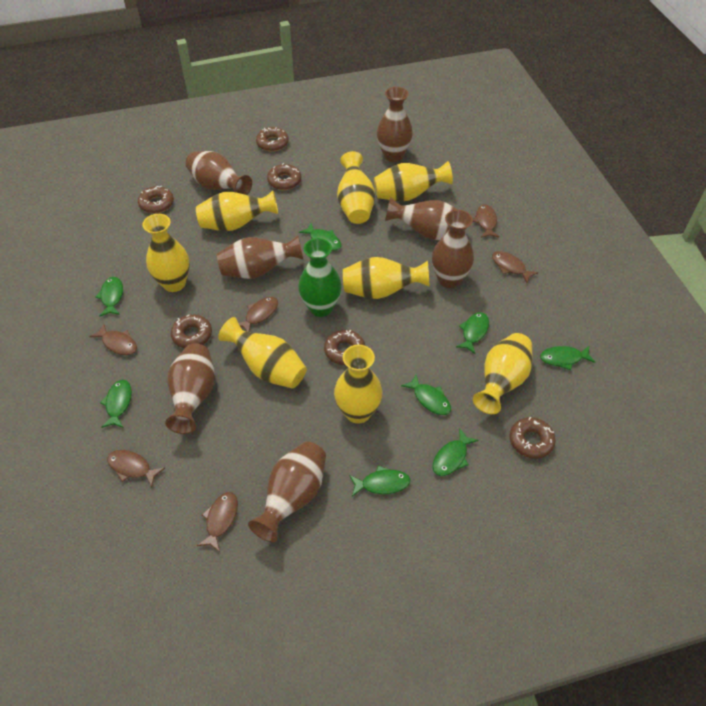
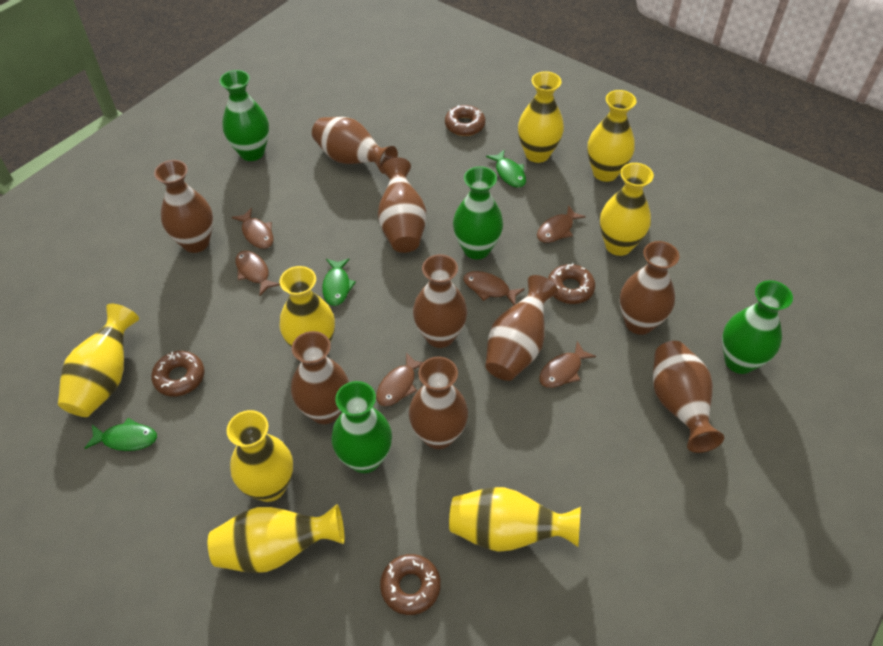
brown donut: [138,185,174,213] [171,314,212,348] [256,127,289,152] [267,163,301,190] [324,330,365,365] [510,417,556,459] = 6 -> [151,351,204,396] [380,554,441,615] [445,105,485,136] [548,263,595,304] = 4
brown vase: [165,344,215,434] [186,151,252,195] [217,235,304,279] [248,441,326,542] [377,87,413,162] [385,197,458,240] [432,210,474,288] = 7 -> [154,160,213,253] [291,331,349,424] [312,117,398,174] [378,158,426,253] [409,356,468,449] [413,254,467,348] [486,275,558,381] [620,241,680,335] [653,341,724,453] = 9
green fish: [95,277,123,316] [100,380,132,428] [299,223,341,251] [349,465,411,497] [401,375,451,415] [433,428,479,476] [456,312,489,354] [540,346,595,370] = 8 -> [84,418,157,451] [322,259,356,306] [486,149,526,188] = 3
green vase: [298,238,342,317] = 1 -> [219,70,269,161] [331,381,392,473] [453,166,503,259] [722,280,793,374] = 4

